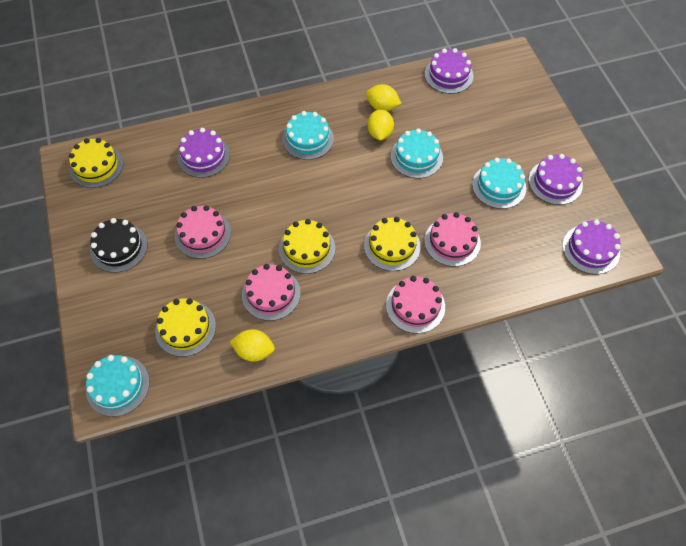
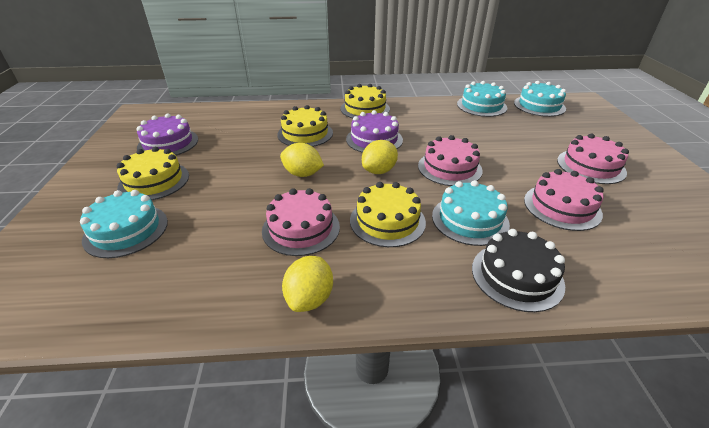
purple cake: [177,128,230,178] [425,48,473,94] [528,154,583,205] [562,220,621,274] = 4 -> [137,113,198,155] [346,110,403,153] = 2

